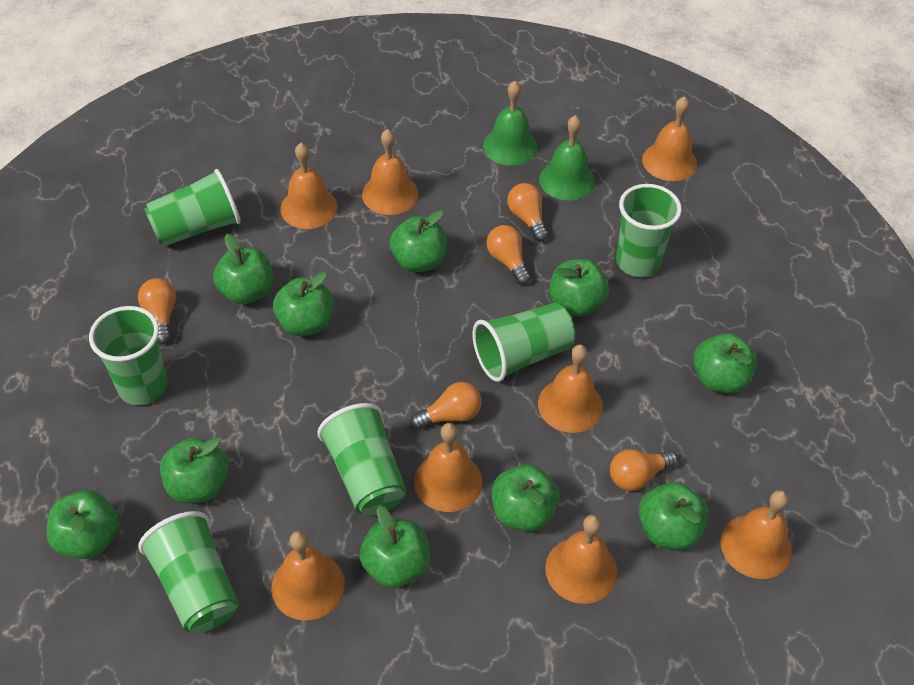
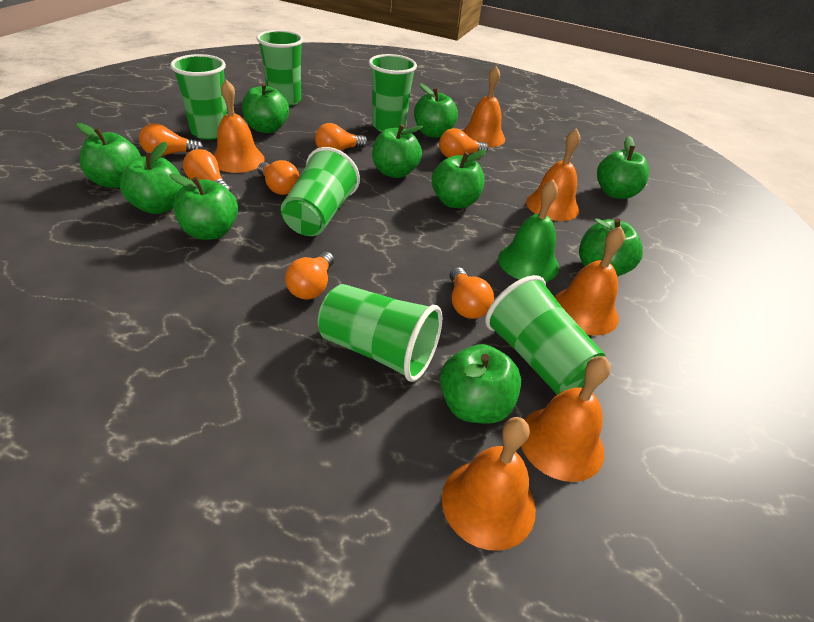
green bell: [483,81,537,166] [539,115,595,201] = 2 -> [498,179,559,282] = 1
orange bell: [271,531,345,620] [280,143,338,229] [362,129,419,215] [414,423,482,512] [538,344,603,433] [545,515,618,604] [642,96,697,181] [721,490,792,579] = 8 -> [214,79,265,173] [442,417,536,551] [463,66,505,147] [521,356,611,482] [526,128,580,221] [554,226,625,336] = 6
orange light bulb: [138,278,176,344] [411,382,481,429] [486,225,531,285] [507,183,548,241] [610,449,678,491] = 5 -> [139,123,204,156] [183,149,231,192] [258,160,300,195] [285,251,334,300] [315,123,367,151] [439,128,488,158] [449,267,494,319] = 7

